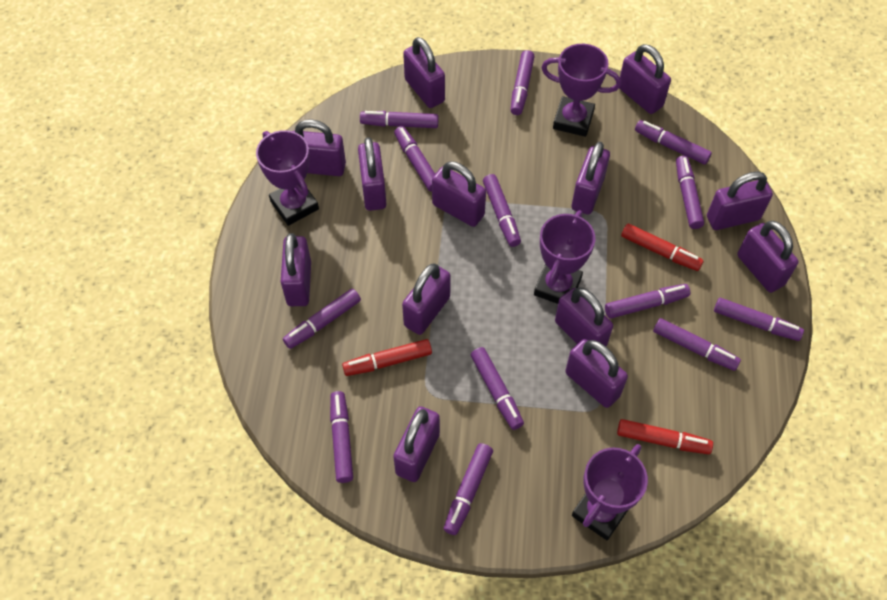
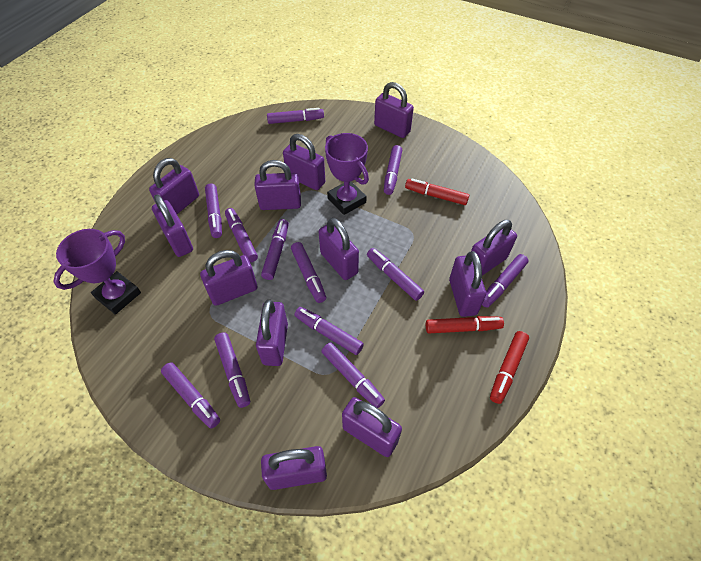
purple marker: [283,289,361,349] [330,391,353,483] [360,111,439,128] [394,126,435,192] [444,443,493,535] [471,347,524,430] [483,174,521,247] [510,50,535,115] [605,284,690,319] [635,120,712,165] [653,318,741,371] [676,156,704,229] [714,298,804,341] = 13 -> [161,362,220,429] [205,183,222,238] [214,332,250,408] [225,208,258,263] [261,219,289,280] [267,108,324,124] [291,242,326,303] [294,307,364,355] [321,343,385,408] [367,248,424,301] [384,145,402,195] [482,254,529,308] = 12
purple padlock: [281,233,311,306] [293,119,346,176] [358,137,386,211] [393,406,440,482] [402,264,451,335] [403,37,445,108] [432,161,486,227] [555,288,613,347] [565,339,628,408] [572,141,610,215] [619,44,671,114] [707,171,773,230] [737,221,799,293] = 13 -> [149,158,199,214] [152,195,193,257] [200,250,257,306] [254,160,301,210] [256,300,288,366] [261,446,327,490] [283,134,325,190] [319,218,359,280] [342,397,402,457] [374,82,414,138] [449,251,486,317] [471,220,517,276] = 12
purple trophy: [256,130,319,226] [534,210,595,304] [541,44,621,137] [572,444,648,540] = 4 -> [53,229,141,315] [325,133,369,215] = 2

